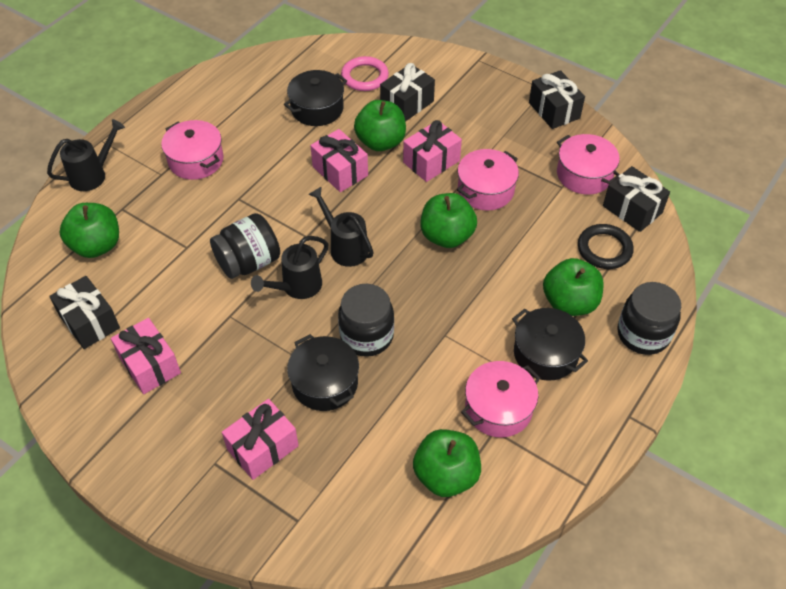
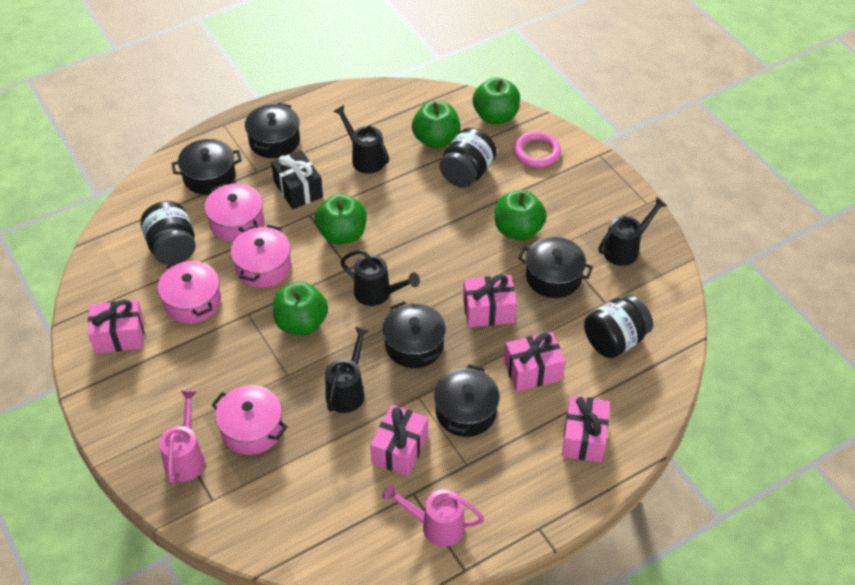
black gift: [49,276,120,349] [380,63,435,122] [529,70,585,129] [603,166,670,232] = 4 -> [271,150,323,209] = 1
black pot: [284,70,347,126] [287,334,359,411] [512,308,588,381] = 3 -> [171,139,242,195] [245,103,300,158] [383,301,446,368] [434,365,500,437] [518,237,593,298] = 5
black ring: [578,224,634,269] = 1 -> none = 0
black watering can: [47,119,125,191] [251,236,329,299] [308,187,374,267] = 3 -> [325,326,370,413] [333,105,389,174] [340,250,420,306] [598,197,667,266] = 4
pink gift: [111,318,181,394] [222,399,299,480] [310,129,368,192] [403,120,462,182] = 4 -> [88,299,144,353] [370,405,428,476] [463,274,517,327] [504,332,565,391] [562,396,610,463] = 5
pink watering can: none = 0 -> [159,390,205,484] [383,484,484,547] = 2

